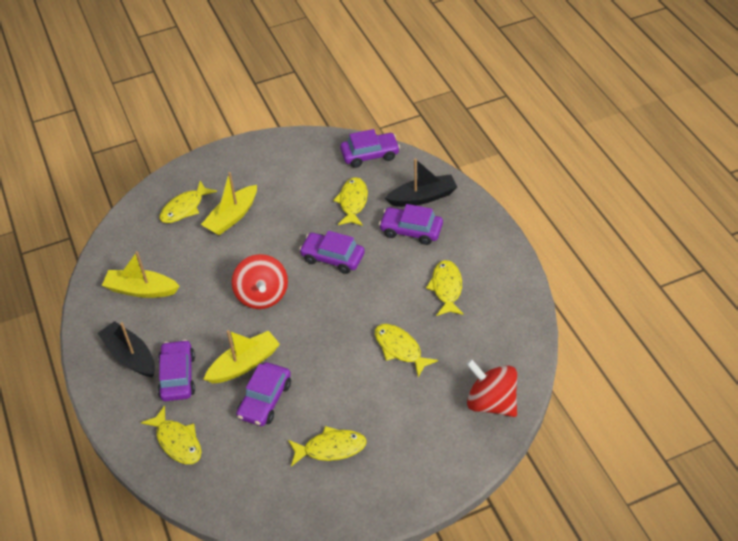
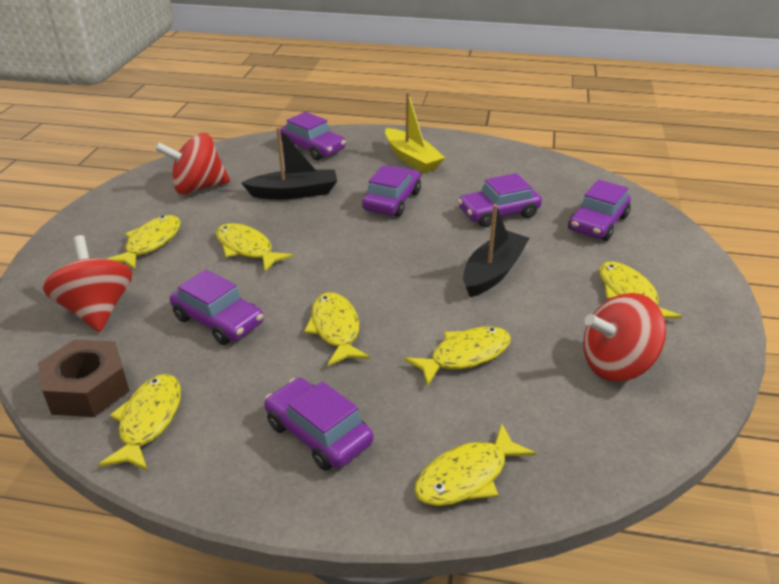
brown nut: none = 0 -> [38,339,129,417] = 1
purple car: [158,340,195,401] [236,362,291,426] [299,231,365,274] [340,129,400,168] [379,204,443,245] = 5 -> [170,270,264,345] [264,378,373,471] [280,112,346,160] [362,165,421,217] [458,173,542,227] [568,180,631,241] = 6
red spinning top: [232,254,288,309] [466,359,517,417] = 2 -> [43,235,132,332] [155,133,230,194] [583,293,666,382] = 3
yellow boat: [102,251,179,298] [201,172,257,235] [203,330,280,383] = 3 -> [385,92,445,173] = 1
yellow fish: [141,405,202,464] [160,181,217,223] [288,426,367,466] [333,177,368,226] [375,324,438,377] [426,260,464,316] = 6 -> [98,374,181,471] [107,215,181,270] [216,223,293,271] [304,293,370,366] [404,327,511,387] [414,424,536,506] [599,262,682,318] = 7

